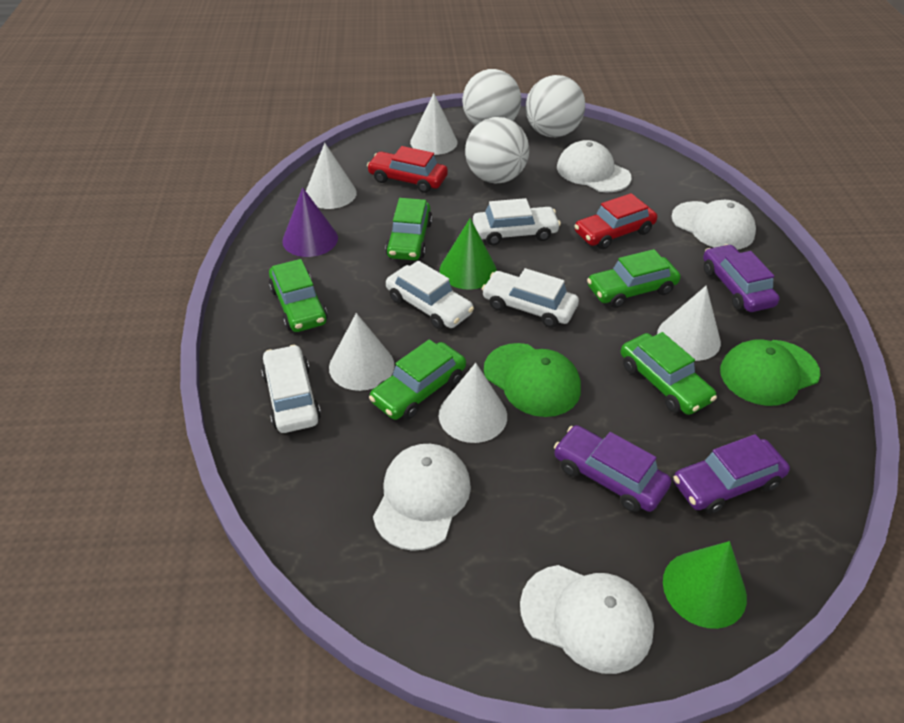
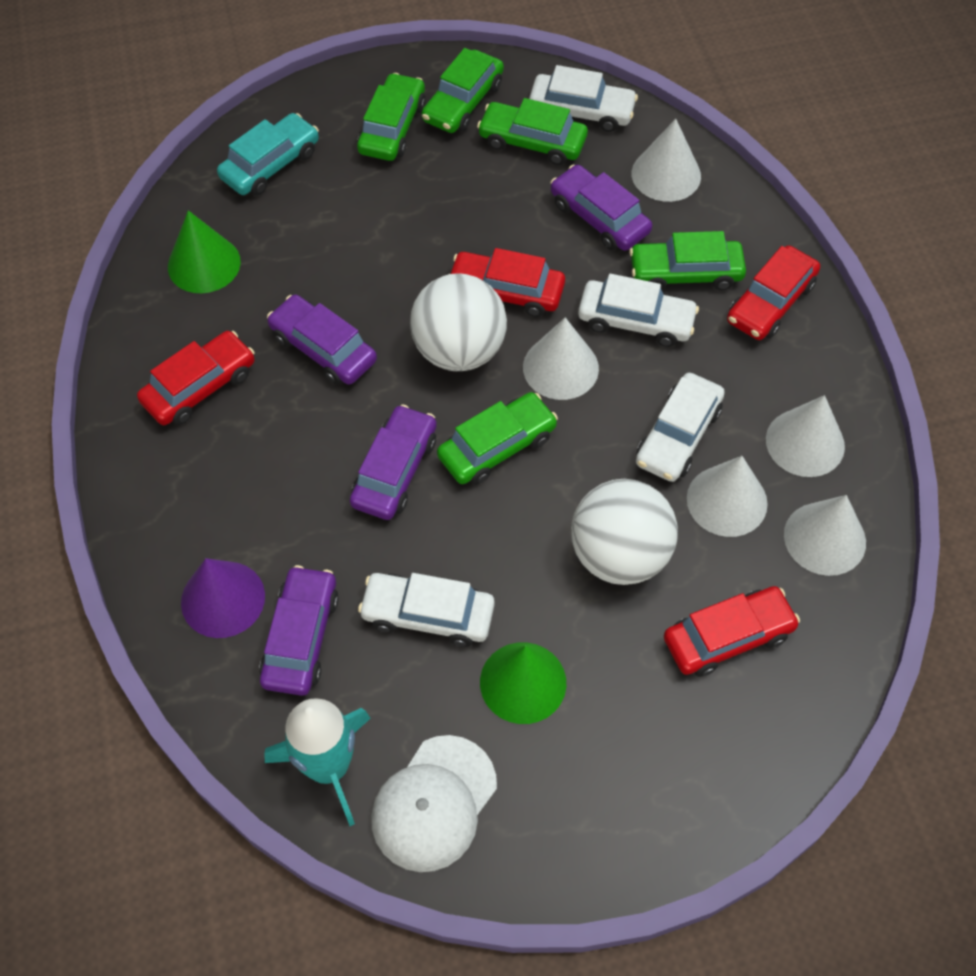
green cap: [484,343,581,417] [720,339,820,406] = 2 -> none = 0
purple car: [554,425,671,512] [673,434,790,514] [703,244,780,312] = 3 -> [259,565,339,696] [267,295,377,385] [350,404,437,520] [550,165,652,251] = 4
red car: [367,146,448,193] [574,193,657,249] = 2 -> [137,331,255,425] [451,248,565,317] [664,586,800,677] [727,245,820,340] = 4
turquoise car: none = 0 -> [217,113,319,195] = 1
turquoise rocket: none = 0 -> [264,699,371,826] = 1
white ball: [462,69,521,126] [465,117,529,183] [526,75,585,137] = 3 -> [410,273,507,371] [571,479,678,585] = 2
white cap: [373,444,471,551] [520,565,654,674] [557,140,632,193] [671,200,756,250] = 4 -> [371,735,497,872] = 1

